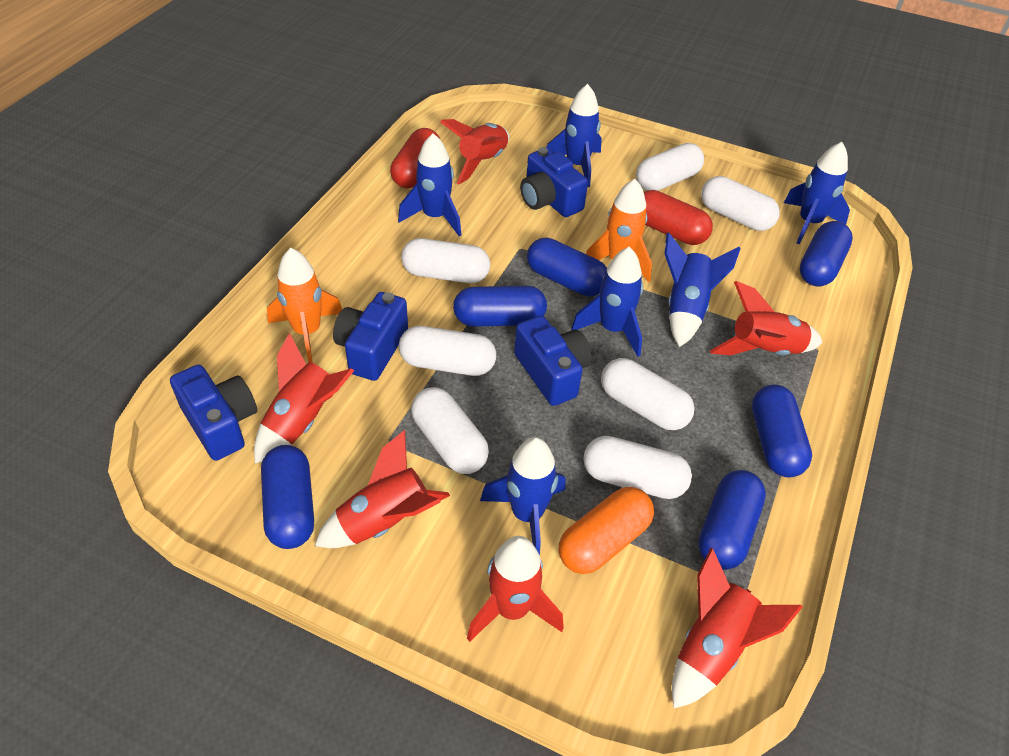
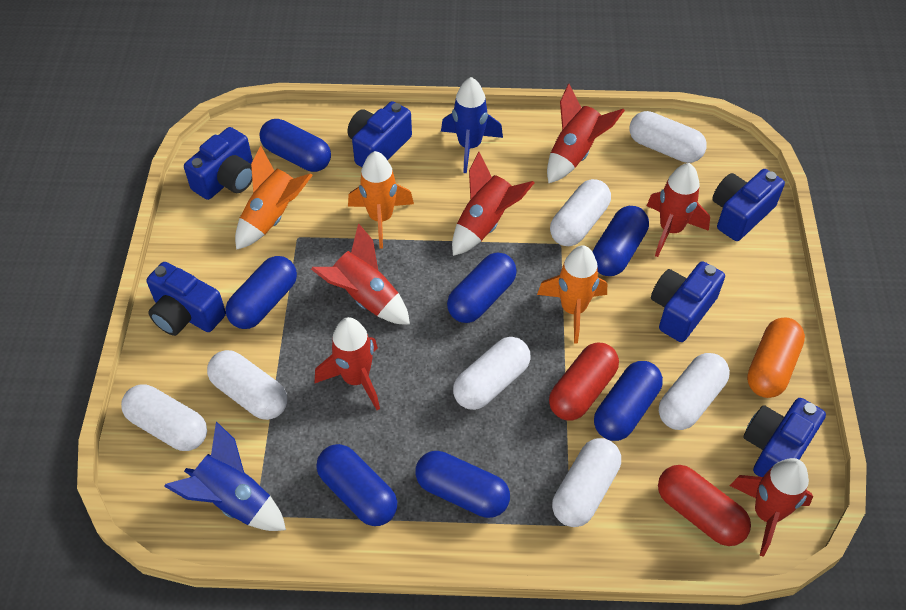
blue camera: [170,364,257,461] [333,292,408,381] [514,316,592,406] [520,147,588,217] = 4 -> [146,262,226,336] [184,127,253,200] [347,101,412,167] [651,261,725,342] [712,169,785,241] [743,398,826,477] = 6
blue capsule: [261,445,314,549] [453,286,547,327] [527,237,607,297] [698,470,766,570] [752,384,812,477] [800,221,853,286] = 6 -> [226,256,297,329] [260,119,331,172] [317,444,397,526] [415,451,510,518] [447,253,517,323] [593,206,649,276] [594,361,663,441] = 7
blue rocket: [398,134,461,236] [480,437,566,555] [547,84,602,187] [571,247,643,357] [665,232,741,347] [784,142,850,244] = 6 -> [164,422,286,531] [441,77,503,173] = 2
orange rocket: [267,248,342,363] [586,179,652,282] = 2 -> [235,145,313,250] [348,151,414,248] [537,245,607,344] = 3

